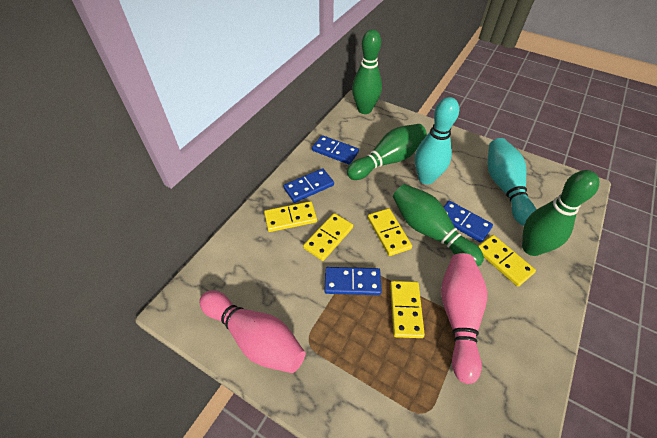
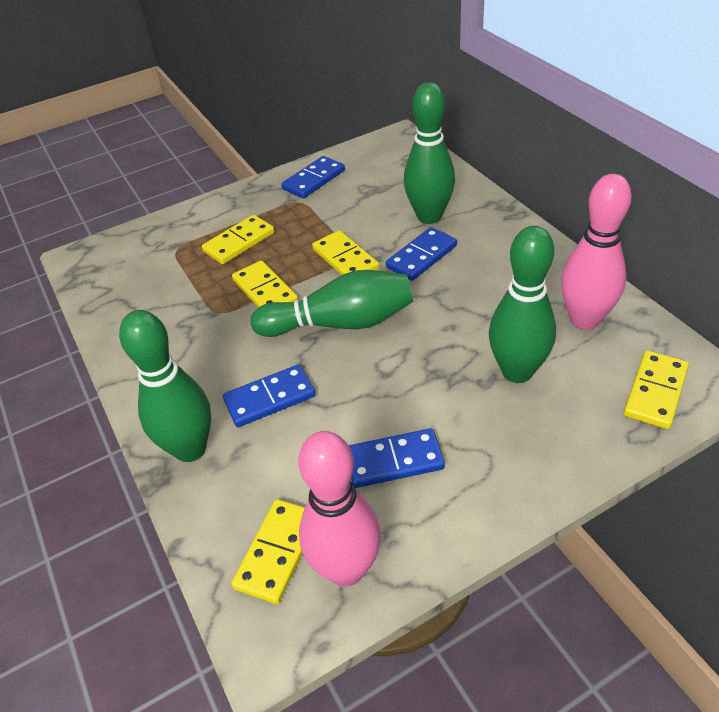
turquoise bowling pin: [415,97,459,185] [487,138,536,226] = 2 -> none = 0

